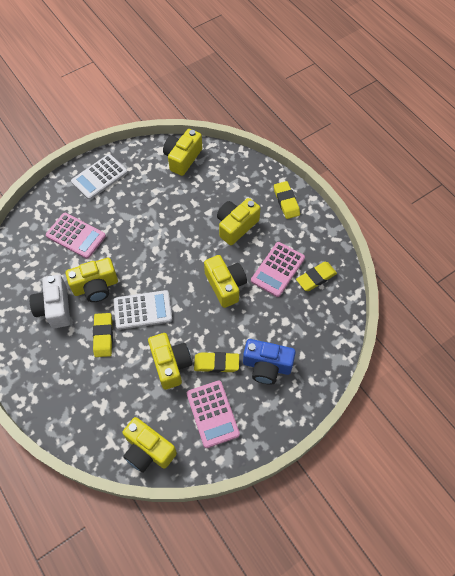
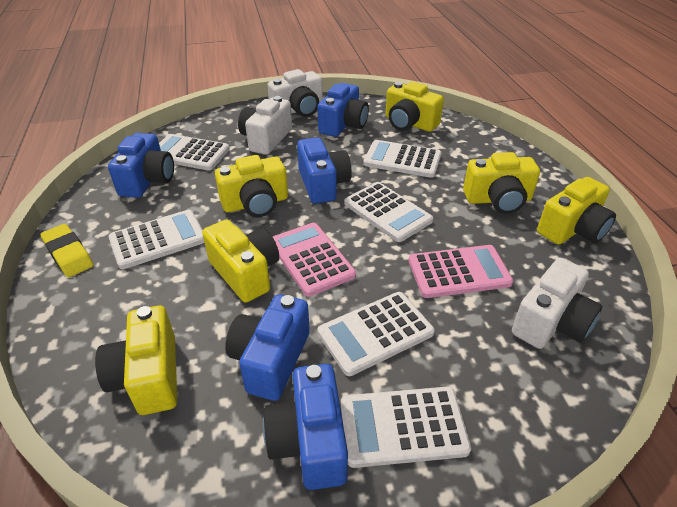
blue camera: [243,339,296,384] = 1 -> [108,133,174,198] [225,294,310,401] [263,364,348,490] [297,137,352,204] [317,83,369,137] = 5
pink calculator: [46,213,106,259] [187,380,240,448] [251,242,305,297] = 3 -> [273,223,356,297] [408,245,513,298] = 2
white calculator: [71,154,128,200] [113,290,172,330] = 2 -> [108,210,204,269] [159,134,230,170] [318,292,435,376] [341,387,471,468] [344,182,433,242] [363,140,442,178] = 6
white camera: [29,274,70,328] = 1 -> [238,96,292,155] [268,69,323,117] [512,258,602,349] = 3
yellow eraser: [93,313,113,357] [194,352,239,373] [274,181,300,219] [296,262,337,291] = 4 -> [41,224,93,277] = 1

